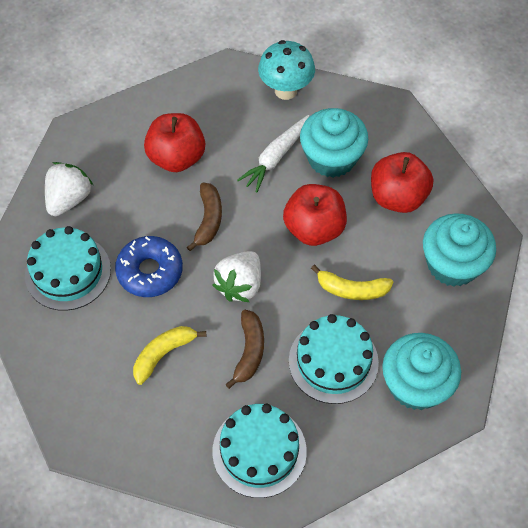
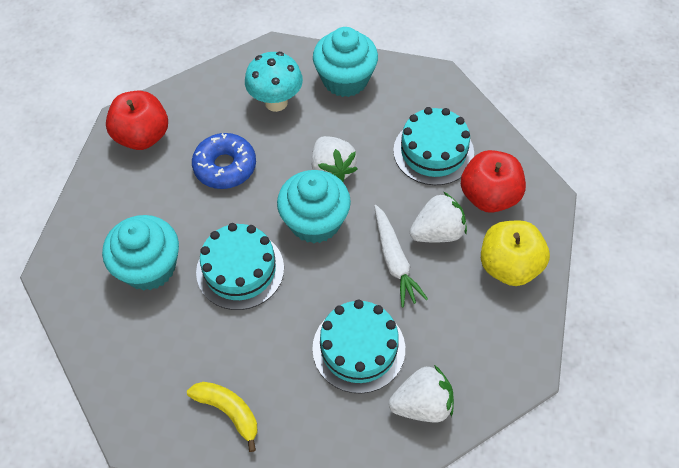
brown banana: [187,183,222,251] [225,310,264,389] = 2 -> none = 0
red apple: [144,113,205,172] [283,184,347,246] [371,152,433,213] = 3 -> [106,91,168,150] [461,150,526,213] = 2
white strawberry: [45,162,93,216] [212,251,261,302] = 2 -> [312,136,358,182] [389,365,454,423] [410,192,467,242] = 3
yellow apple: none = 0 -> [481,221,550,286] = 1
yellow banana: [133,326,206,385] [311,265,393,300] = 2 -> [187,382,257,452] = 1

